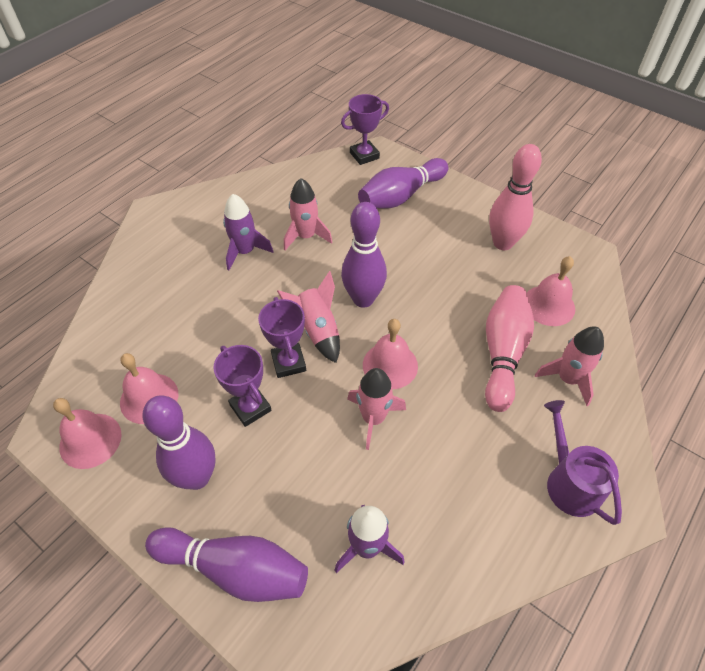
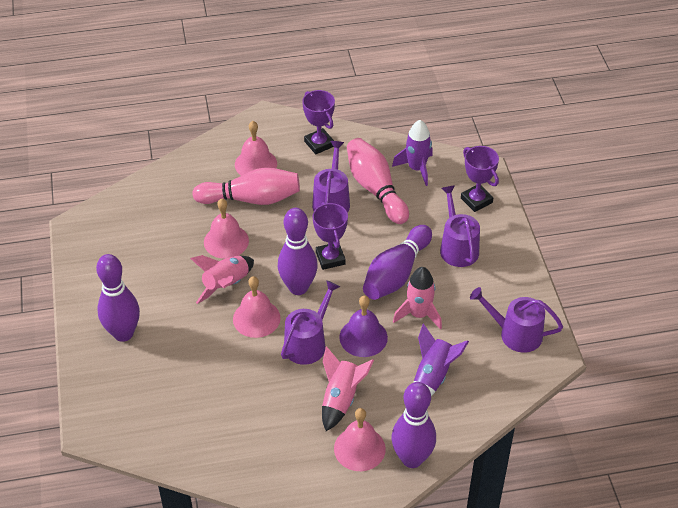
pink rocket: [277,271,340,363] [284,178,332,250] [347,368,406,450] [535,326,604,406] = 4 -> [190,255,254,304] [322,346,374,431] [393,267,442,330] = 3
purple bell: none = 0 -> [339,296,388,357] = 1
purple watering can: [544,400,622,525] = 1 -> [281,280,340,365] [312,141,350,213] [440,185,480,267] [470,287,563,353] = 4

